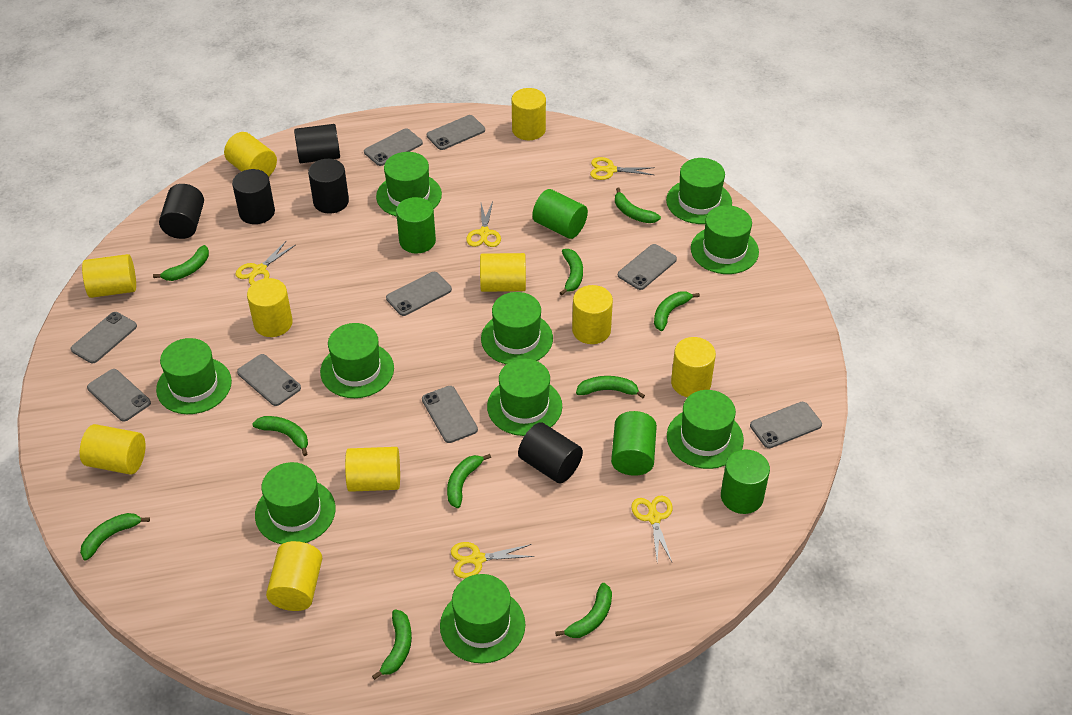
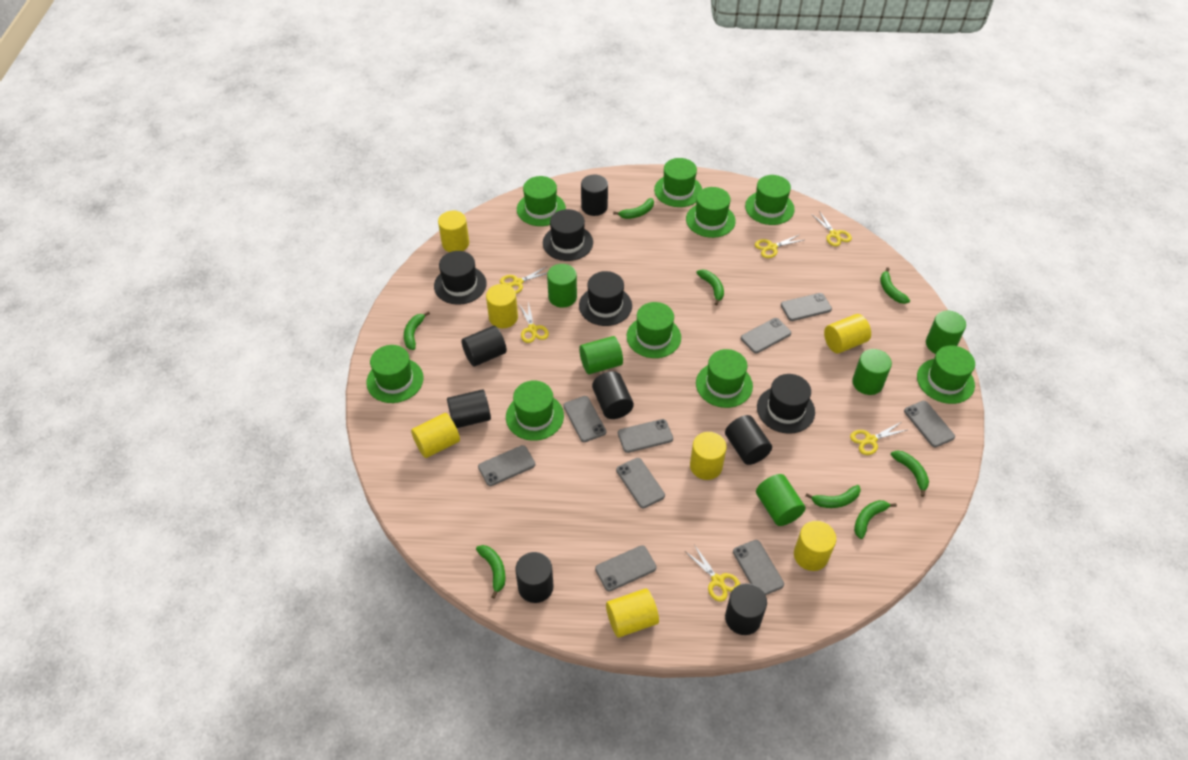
black cylinder: [159,184,204,239] [232,169,275,224] [294,124,340,163] [308,159,349,214] [518,422,583,484] = 5 -> [447,389,491,428] [462,326,507,367] [515,552,554,603] [581,175,608,216] [592,371,634,419] [725,415,772,465] [725,583,767,635] = 7
black hat: none = 0 -> [434,251,486,305] [543,209,593,261] [579,271,632,326] [757,374,815,434] = 4
green banana: [80,513,150,561] [153,245,209,281] [252,416,308,456] [372,609,412,680] [447,454,491,508] [555,583,612,638] [560,249,583,296] [576,376,645,398] [615,188,661,223] [654,291,700,331] = 10 -> [404,311,430,350] [476,545,505,599] [613,198,654,219] [696,269,724,305] [806,485,861,508] [854,500,897,539] [880,267,910,304] [891,451,929,497] = 8
green cylinder: [396,197,436,253] [532,189,588,239] [611,411,657,476] [721,450,770,514] = 4 -> [547,264,577,308] [579,336,623,374] [756,474,806,526] [852,349,892,395] [926,311,966,354] = 5
green hat: [156,338,232,414] [255,462,336,544] [320,323,394,398] [376,152,442,217] [440,574,526,663] [481,292,553,364] [487,359,562,436] [666,158,732,224] [667,390,744,469] [691,205,759,274] = 10 -> [366,345,424,403] [506,380,564,441] [517,176,566,226] [627,302,681,358] [654,158,702,207] [686,187,736,238] [696,349,753,408] [745,175,795,225] [917,345,975,404] = 9
yellow cylinder: [80,424,146,475] [82,254,136,298] [224,132,277,177] [247,278,293,337] [266,541,322,611] [345,447,400,492] [480,253,526,292] [512,88,546,140] [572,285,613,344] [671,337,716,397] = 10 -> [411,413,460,458] [438,211,469,252] [486,284,518,328] [606,588,659,638] [690,432,727,480] [794,521,836,571] [824,314,871,353] = 7
yellow scissors: [236,240,296,285] [451,542,534,579] [466,202,501,247] [590,157,655,180] [631,496,672,562] = 5 -> [500,267,547,294] [519,301,549,343] [686,545,740,602] [755,234,804,258] [811,211,852,246] [850,422,907,455] = 6

